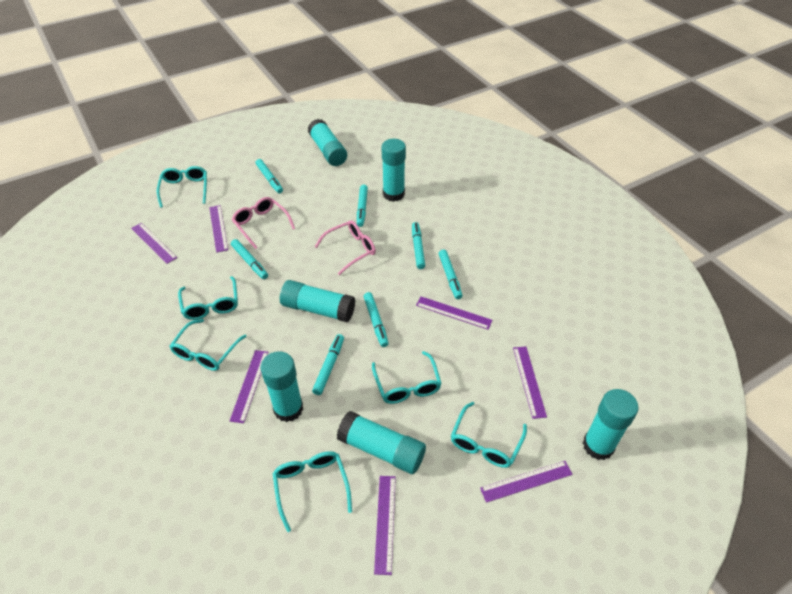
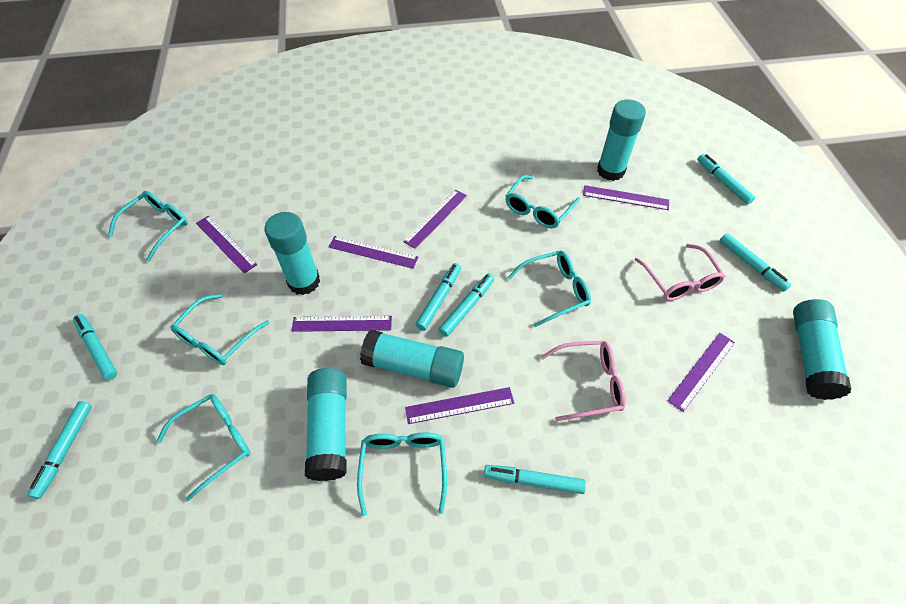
turquoise glue stick: [261,351,303,422] [280,280,355,322] [308,119,347,166] [337,411,426,474] [382,139,406,202] [583,389,639,460] = 6 -> [265,212,320,295] [305,368,347,481] [360,330,464,388] [597,100,646,181] [793,299,851,400] = 5

